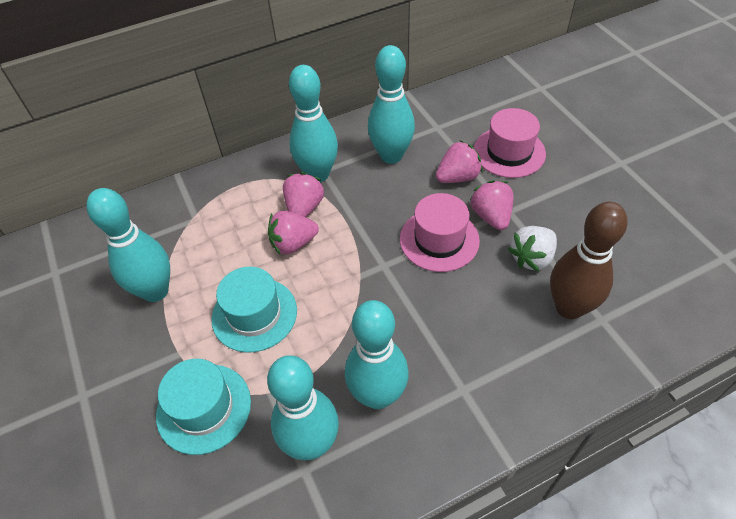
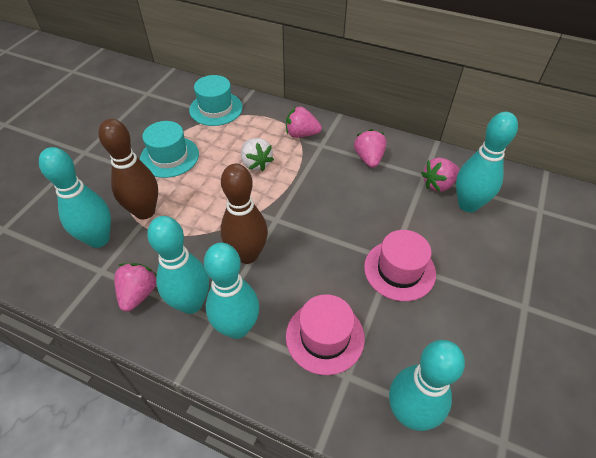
brown bowling pin: [550,202,628,319] = 1 -> [98,119,158,220] [220,164,268,264] = 2

